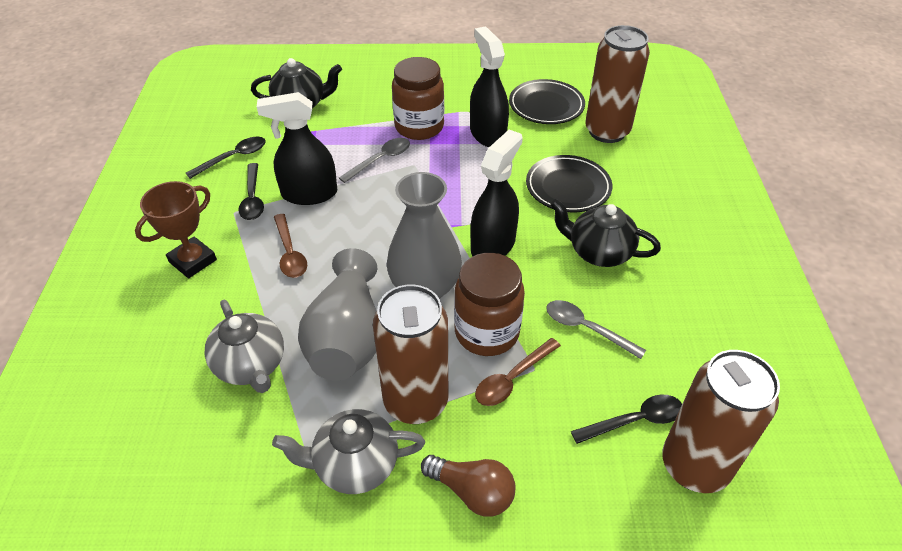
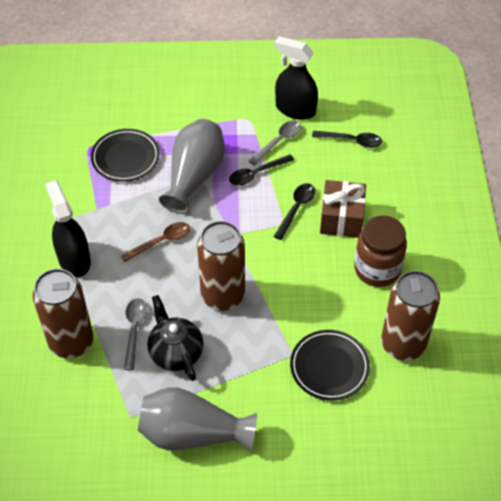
black spray bottle: [257,92,337,205] [470,26,509,147] [470,129,523,257] = 3 -> [45,180,91,277] [274,36,318,120] = 2
black teapot: [251,58,342,108] [550,199,661,267] = 2 -> [147,295,204,381] = 1
brown gift: none = 0 -> [320,180,366,238] = 1
brown jar: [392,57,444,140] [454,253,525,356] = 2 -> [354,215,407,287] = 1
brown light bulb: [421,455,516,517] = 1 -> none = 0
brown spoon: [274,214,307,278] [475,338,561,406] = 2 -> [121,222,190,262] = 1
brown trophy: [135,181,217,278] = 1 -> none = 0
grey teapot: [204,300,284,393] [272,409,425,494] = 2 -> none = 0

